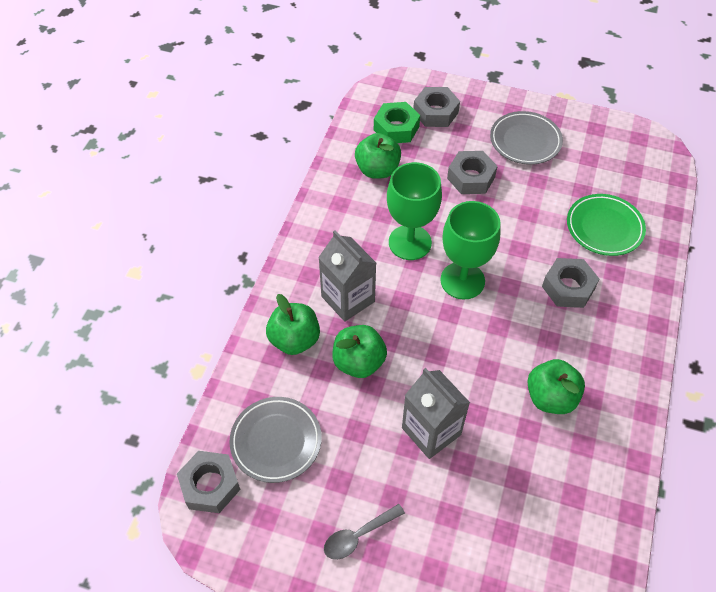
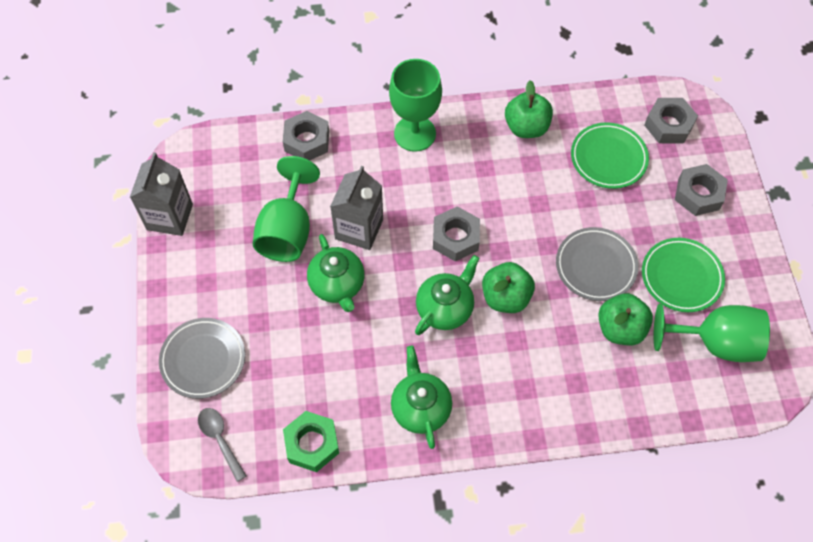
green apple: [266,294,320,355] [332,325,387,378] [355,133,401,179] [527,359,585,414] = 4 -> [482,262,535,313] [505,80,553,138] [598,293,653,345] = 3
green goblet: [387,162,442,260] [440,201,501,299] = 2 -> [253,156,320,262] [389,59,442,152] [654,304,770,362] = 3
green plate: [567,194,646,256] = 1 -> [571,122,649,189] [642,238,725,312] = 2
green teapot: none = 0 -> [307,234,365,312] [391,346,452,449] [415,255,480,335] = 3

